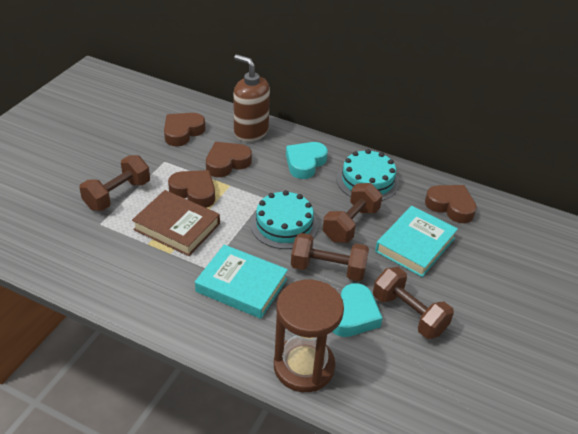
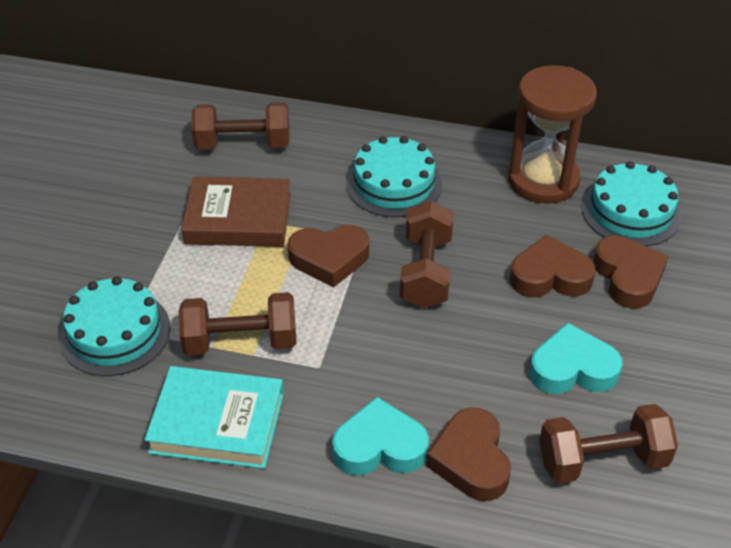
brown soap dispenser: [233,54,270,142] = 1 -> none = 0
turquoise book: [195,245,288,319] [375,206,458,277] = 2 -> [145,366,284,469] = 1
turquoise cake: [251,190,318,249] [337,149,399,201] = 2 -> [59,276,171,376] [346,136,442,217] [581,161,682,246] = 3

